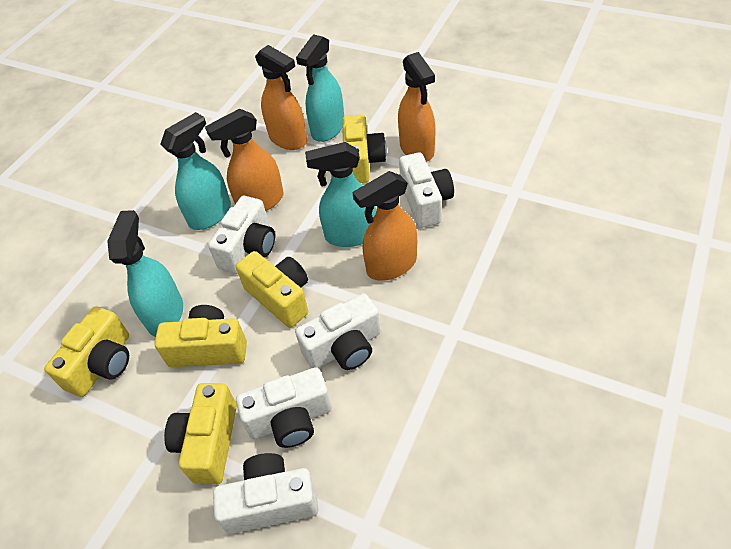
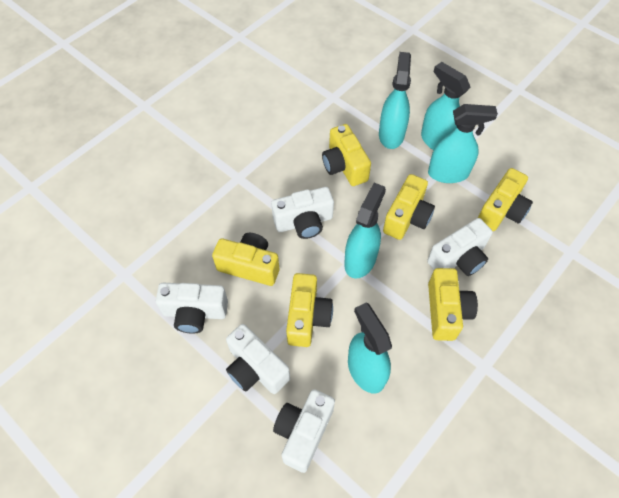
orange spray bottle: [205,109,284,211] [255,45,307,150] [352,171,417,281] [398,52,436,162] = 4 -> none = 0
turquoise spray bottle: [107,210,183,337] [160,112,231,230] [296,34,344,142] [305,142,376,247] = 4 -> [344,183,386,278] [348,302,392,394] [379,52,411,149] [421,62,471,150] [428,104,498,183] = 5
yellow camera: [44,306,129,397] [155,305,247,367] [164,383,237,484] [236,251,308,328] [342,114,387,183] = 5 -> [212,233,279,286] [286,273,333,347] [322,124,371,186] [383,174,435,240] [428,268,478,341] [478,168,533,231] = 6

